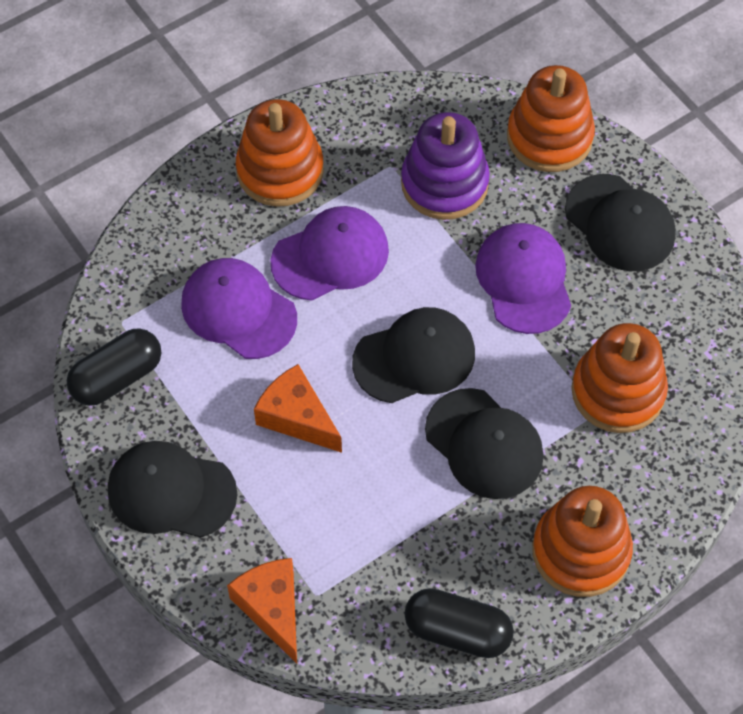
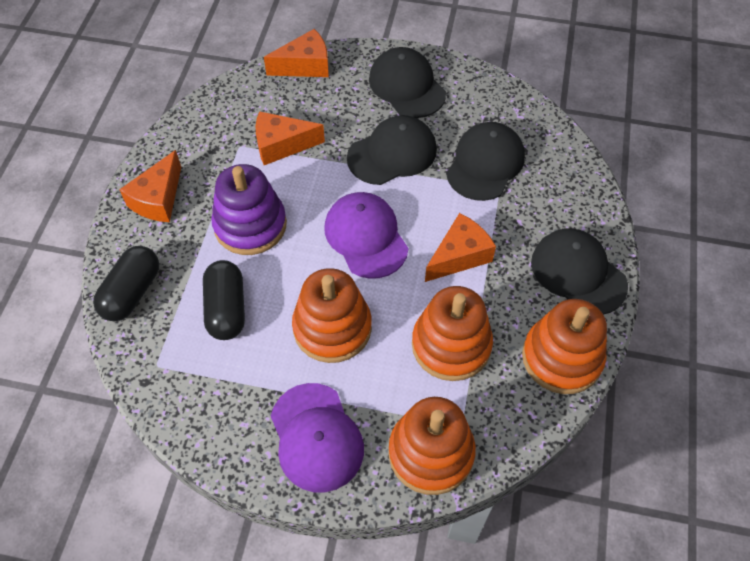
orange cheese: [227,558,297,664] [254,364,342,453] = 2 -> [119,150,181,222] [256,111,325,165] [264,29,329,77] [425,213,496,282] = 4
purple cap: [181,258,297,359] [270,206,389,301] [475,223,571,334] = 3 -> [271,383,364,493] [325,192,408,279] = 2

